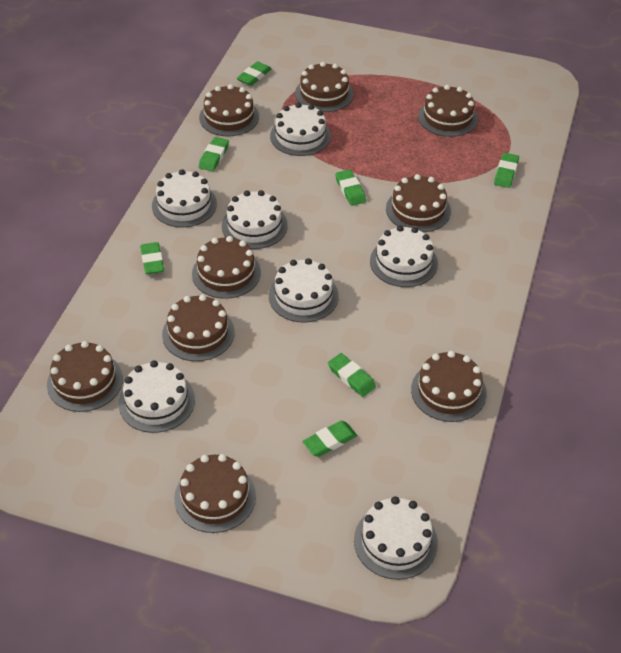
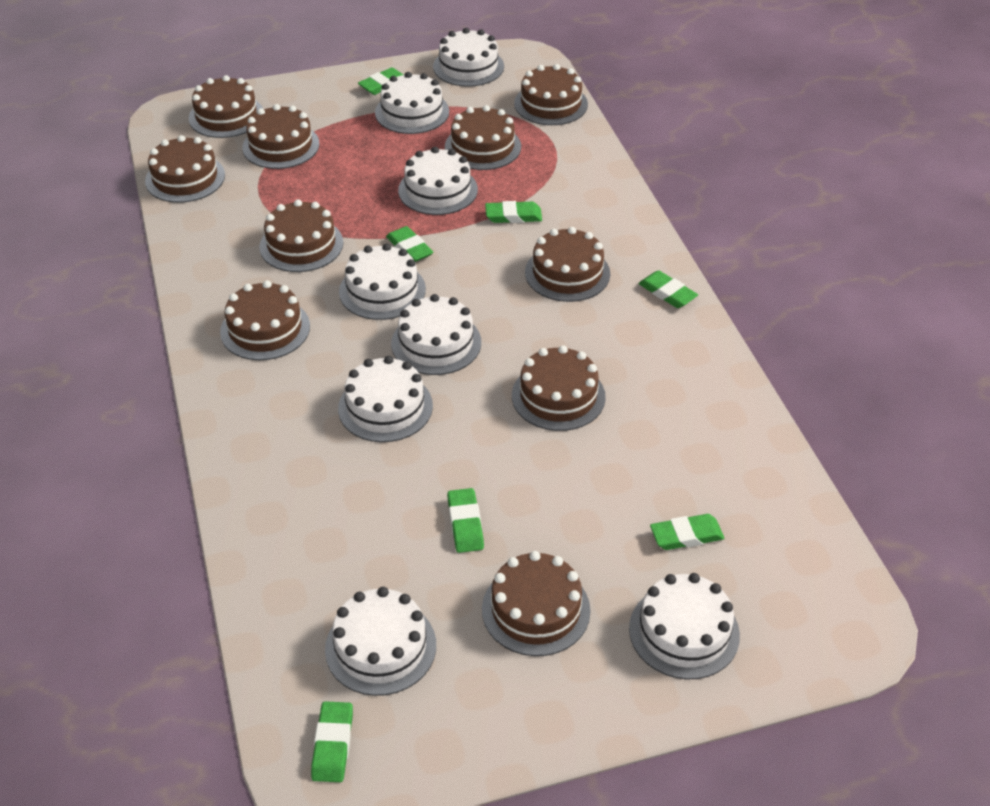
brown cake: [47,341,123,412] [162,294,235,361] [174,454,256,533] [192,236,261,299] [199,84,259,136] [295,62,353,112] [386,174,451,232] [411,351,487,422] [418,85,478,137] = 9 -> [145,135,225,203] [189,75,263,138] [220,281,310,360] [242,104,319,169] [259,199,343,272] [445,105,521,170] [482,551,590,656] [512,345,606,431] [514,64,588,125] [525,227,610,302] = 10
white cake: [118,360,195,433] [152,169,217,227] [222,190,288,249] [269,258,339,323] [270,103,331,156] [354,496,438,580] [370,226,438,287] = 7 -> [325,587,436,696] [338,356,433,442] [339,243,426,320] [375,72,449,134] [391,294,481,375] [398,147,478,215] [433,28,504,87] [629,573,740,679] = 8

